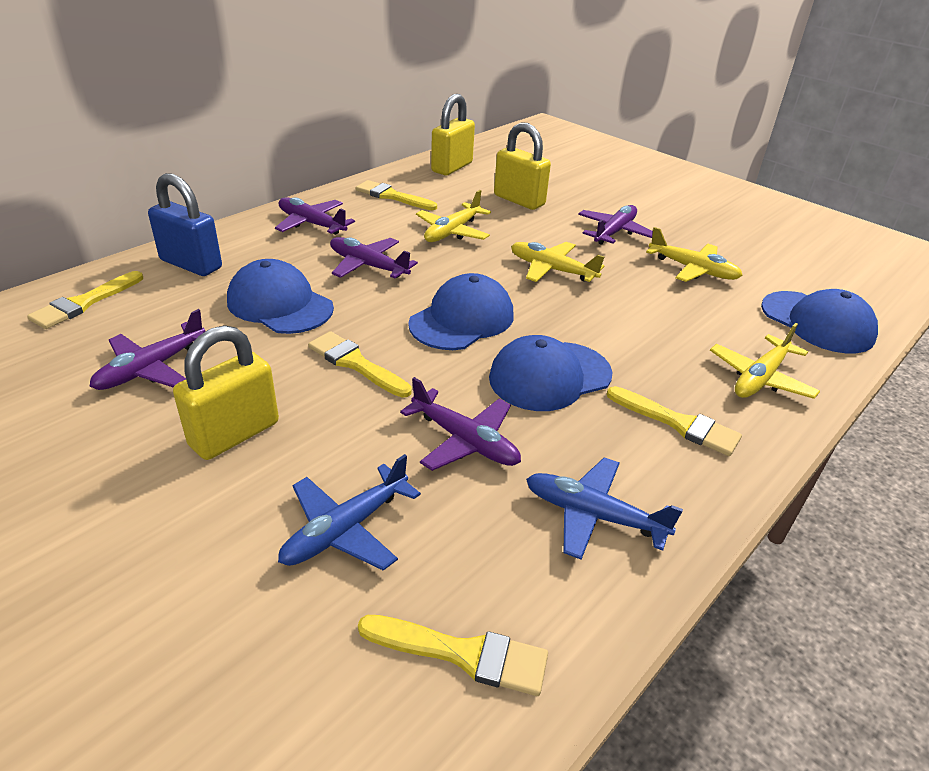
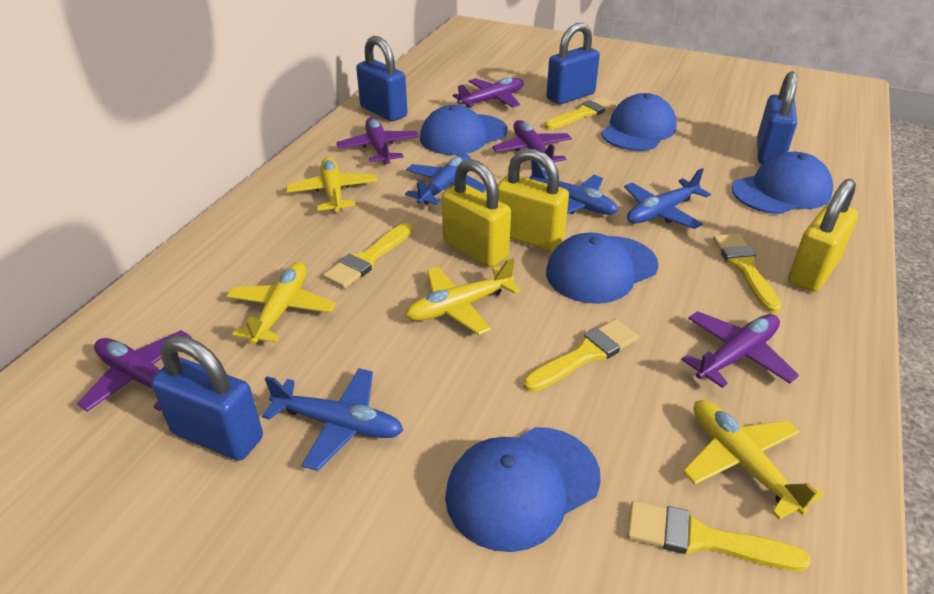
blue cap: [227,259,334,334] [408,273,514,350] [489,335,612,411] [761,289,878,353] = 4 -> [420,105,508,155] [445,427,601,552] [546,233,659,304] [601,93,677,151] [732,152,833,214] = 5
blue padlock: [148,173,222,276] = 1 -> [151,335,263,461] [356,36,407,122] [546,23,600,104] [757,71,797,164] = 4
blue plane: [278,454,421,571] [526,458,683,559] = 2 -> [262,368,404,471] [405,154,486,205] [529,160,618,215] [624,168,711,229] = 4

